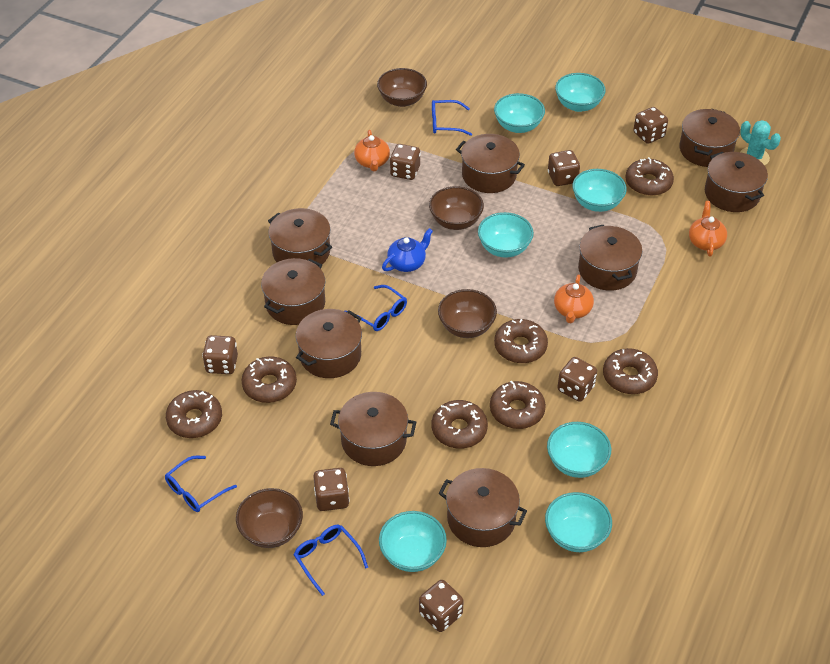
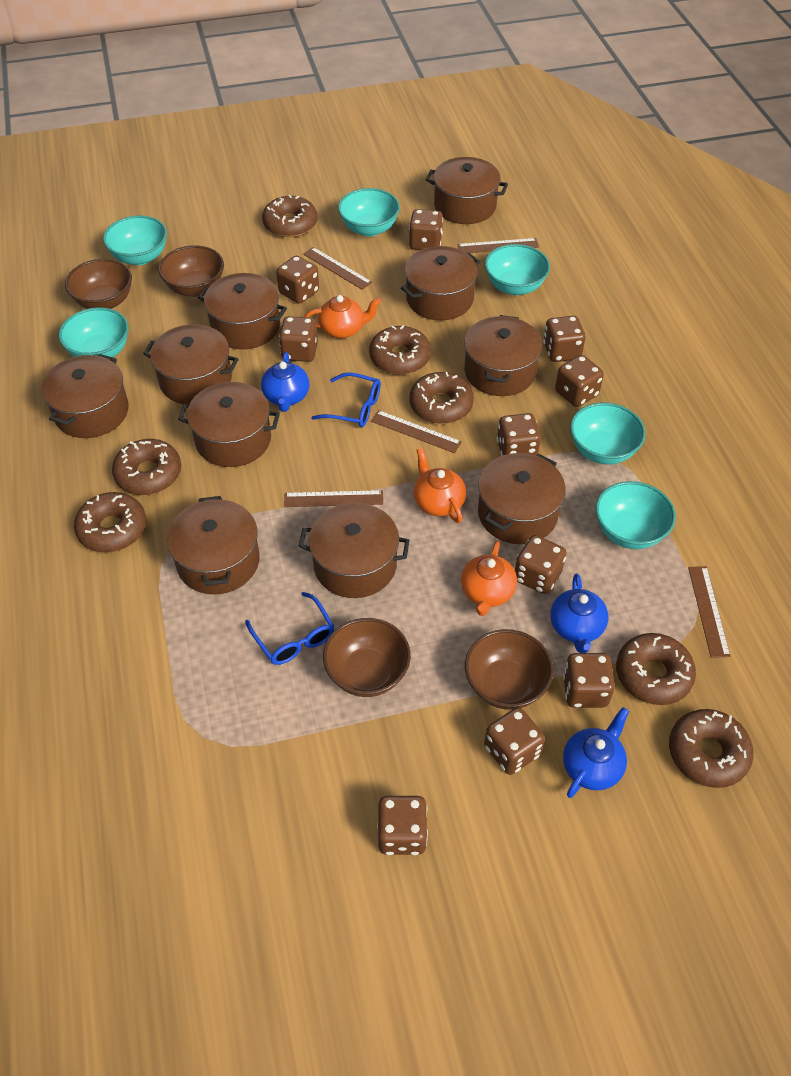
blue glasses: [165,456,237,512] [294,525,368,596] [345,285,407,331] [432,100,472,136] = 4 -> [245,592,335,665] [311,372,381,427] = 2
blue teapot: [382,228,433,272] = 1 -> [261,352,310,412] [550,574,608,653] [563,707,629,798] = 3
brown dice: [202,335,238,374] [313,468,349,511] [390,144,420,180] [419,580,464,632] [548,150,580,186] [557,357,597,402] [633,107,668,144] = 7 -> [276,256,319,304] [279,316,318,362] [377,796,428,855] [409,209,443,250] [484,707,545,775] [497,413,541,456] [515,535,566,594] [543,316,585,362] [555,355,604,407] [563,653,615,708] = 10
brown pot: [261,258,325,325] [268,208,332,267] [296,309,362,378] [330,392,416,466] [439,468,527,547] [456,134,525,193] [578,225,642,291] [679,109,740,167] [705,152,768,212] = 9 -> [41,354,129,438] [143,324,238,404] [167,496,260,595] [178,382,280,467] [198,273,287,349] [299,503,410,598] [401,246,480,320] [426,157,508,224] [464,315,542,396] [478,453,566,544] = 10
brown ruler: none = 0 -> [284,490,383,507] [303,247,372,290] [371,410,462,453] [457,238,539,253] [688,566,730,658] = 5
turquoise bowl: [379,511,447,572] [478,212,534,258] [494,93,545,133] [545,492,612,552] [547,422,611,478] [555,73,606,112] [572,169,627,212] = 7 -> [59,308,129,357] [103,216,167,265] [338,188,400,237] [485,244,550,295] [570,403,646,464] [596,481,676,549] = 6
turquoise cactus: [740,120,781,166] = 1 -> none = 0

